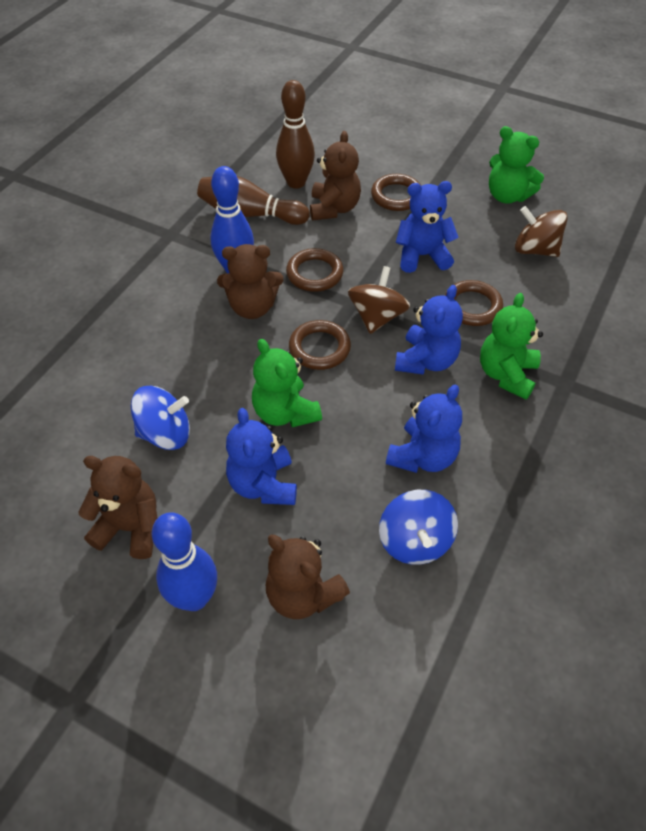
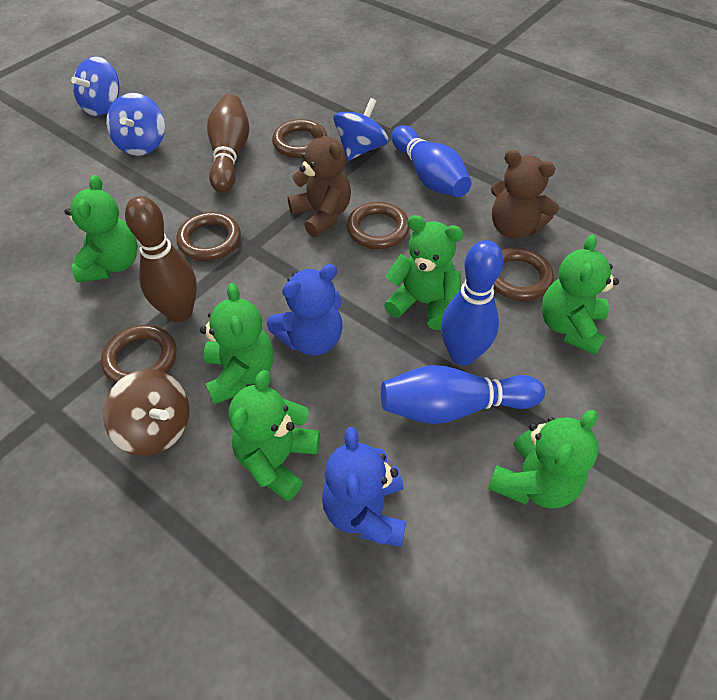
blue bowling pin: [152,512,217,611] [210,166,254,273] = 2 -> [381,365,545,424] [392,125,472,197] [441,240,504,365] = 3
blue spinning top: [131,386,190,450] [379,490,458,565] = 2 -> [71,56,119,116] [106,93,165,156] [333,98,388,161] = 3
blue teddy bear: [226,408,297,505] [386,384,462,473] [395,285,463,375] [396,181,459,273] = 4 -> [267,264,342,356] [322,427,406,547] = 2
brown ring: [286,248,343,292] [289,320,351,370] [371,174,421,211] [444,280,503,326] = 4 -> [101,325,177,384] [176,212,241,261] [272,119,327,158] [347,202,410,249] [493,248,554,301] = 5
brown spinning top: [348,266,410,334] [515,206,568,257] = 2 -> [103,369,189,456] = 1
brown teddy bear: [78,456,157,559] [217,244,284,319] [266,534,350,619] [310,131,361,220] = 4 -> [288,125,351,237] [491,150,559,239] = 2
green teddy bear: [252,339,322,427] [480,293,543,400] [489,126,544,204] = 3 -> [65,175,138,283] [200,283,274,405] [229,370,320,501] [384,215,463,330] [488,410,598,509] [542,234,619,355] = 6

